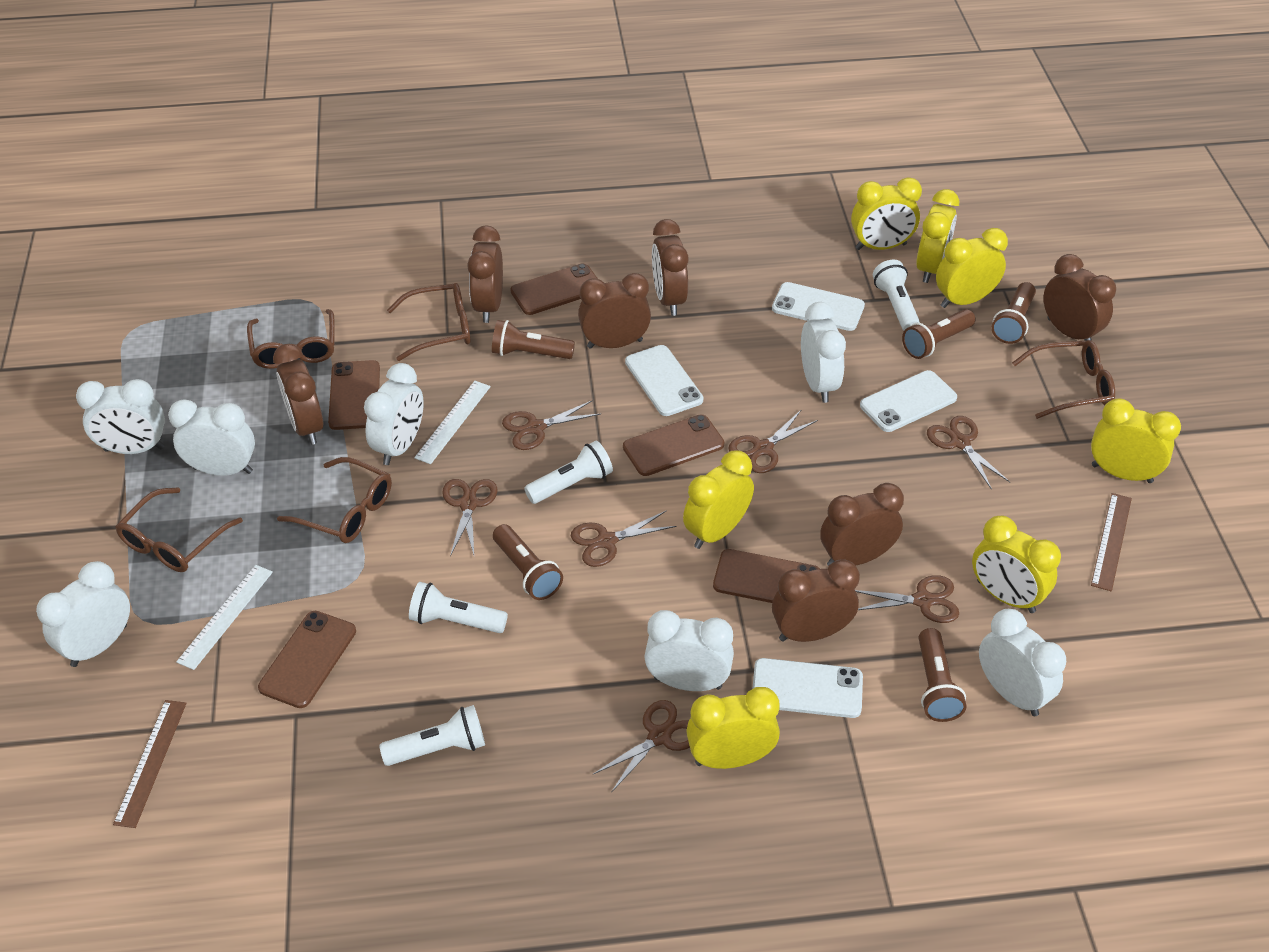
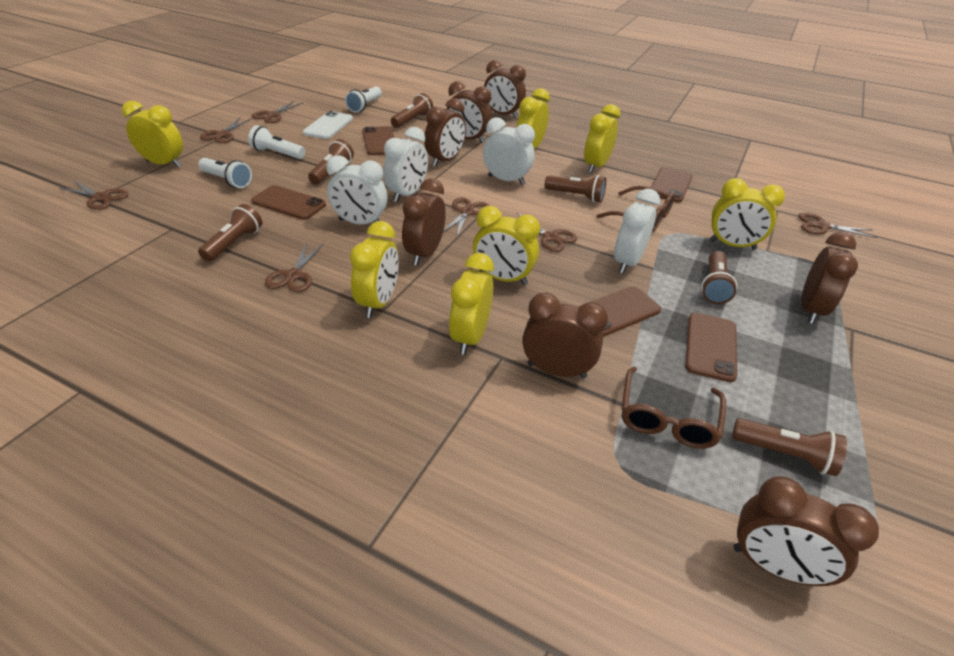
brown flashlight: [492,320,575,359] [493,524,563,600] [902,309,975,359] [919,628,966,722] [992,282,1036,344] = 5 -> [198,204,262,262] [308,139,354,184] [391,93,433,128] [545,175,606,202] [701,251,737,304] [732,418,847,476] = 6
brown glasses: [115,487,243,572] [247,309,335,369] [277,457,392,543] [387,283,471,361] [1012,340,1115,419] = 5 -> [597,186,675,232] [622,367,726,449] = 2
brown ruler: [113,700,187,828] [1091,493,1132,591] = 2 -> none = 0
white clock: [36,561,130,667] [76,379,165,454] [168,399,255,476] [364,363,424,465] [644,610,734,691] [801,302,846,403] [979,609,1066,716] = 7 -> [326,155,387,225] [383,127,428,202] [483,117,535,185] [614,189,660,274] = 4
white flashlight: [379,705,485,766] [409,582,508,633] [524,441,613,504] [873,260,920,331] = 4 -> [198,158,252,188] [248,125,305,159] [345,86,382,113] = 3
white phone: [625,345,703,416] [752,658,863,718] [772,282,865,331] [860,370,957,432] = 4 -> [303,111,353,139] = 1
white ruler: [176,565,273,670] [414,381,491,464] = 2 -> none = 0

